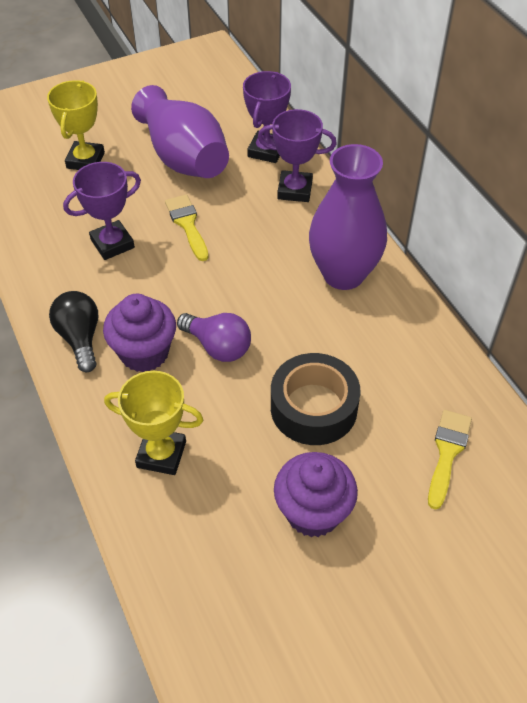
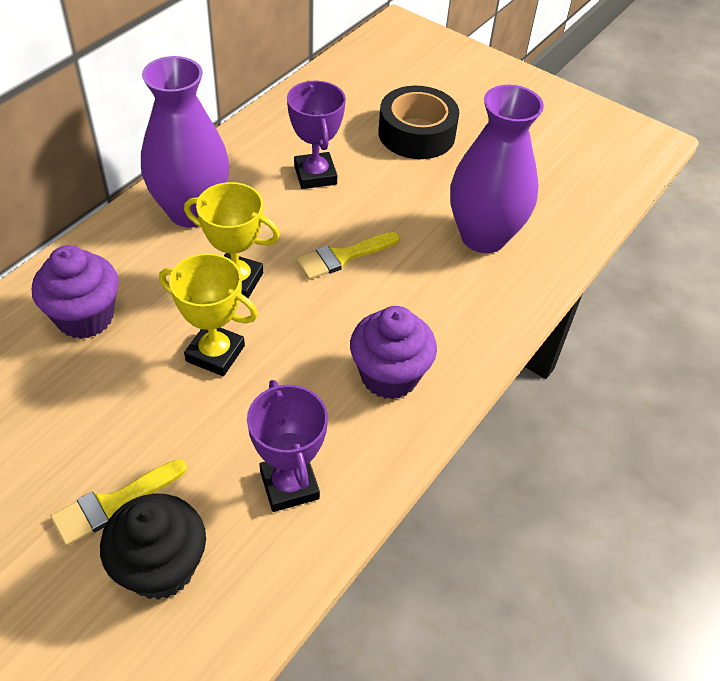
black cupcake: none = 0 -> [100,493,206,600] = 1
black light bulb: [49,291,98,372] = 1 -> none = 0
purple light bulb: [177,313,251,362] = 1 -> none = 0
purple trophy: [63,162,141,260] [243,71,291,163] [258,109,337,202] = 3 -> [247,380,328,512] [287,81,346,189] = 2

